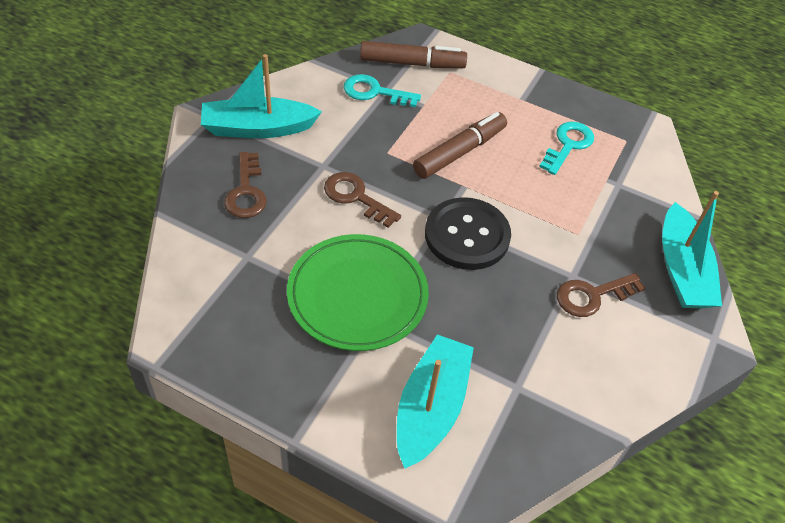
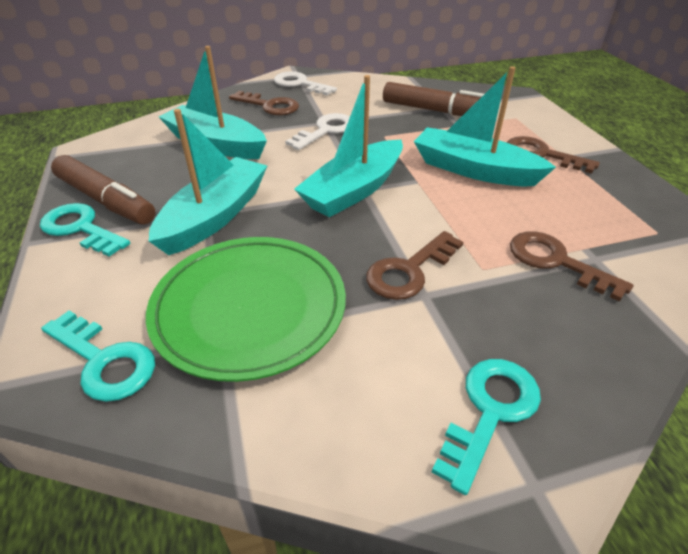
black button: [425,197,511,270] = 1 -> none = 0
brown key: [224,152,267,218] [324,172,401,228] [557,273,646,317] = 3 -> [229,91,299,115] [366,231,463,300] [507,136,600,174] [510,231,633,302] = 4
turquoise boat: [201,54,322,138] [397,334,474,469] [662,191,722,308] = 3 -> [149,109,267,255] [158,46,267,159] [294,75,403,217] [414,66,556,186] = 4
turquoise key: [343,74,421,108] [539,122,594,175] = 2 -> [40,203,130,257] [41,311,155,402] [432,359,541,495] = 3
white key: none = 0 -> [274,71,337,95] [285,113,350,150] = 2

